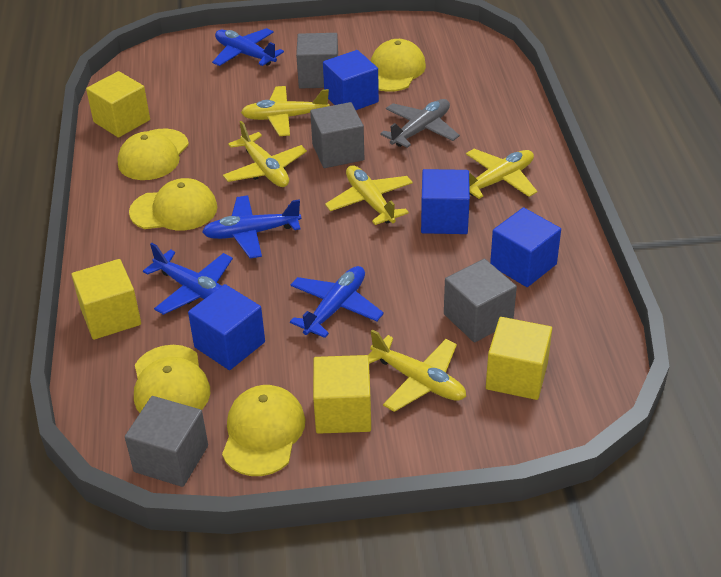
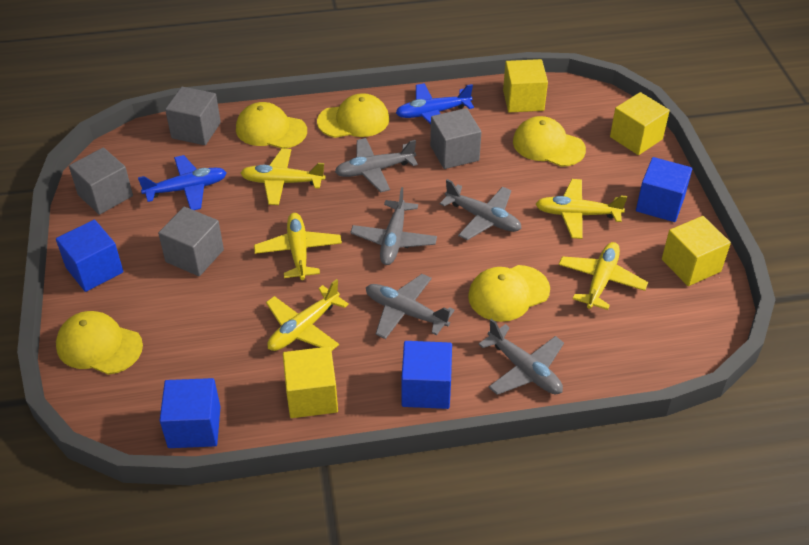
blue plane: [143,243,233,315] [202,195,301,259] [212,28,284,66] [290,266,384,338] = 4 -> [138,155,227,210] [396,83,474,124] = 2
grey plane: [380,99,460,148] = 1 -> [335,138,418,192] [350,187,437,265] [366,274,455,339] [440,179,522,240] [479,318,564,395] = 5

